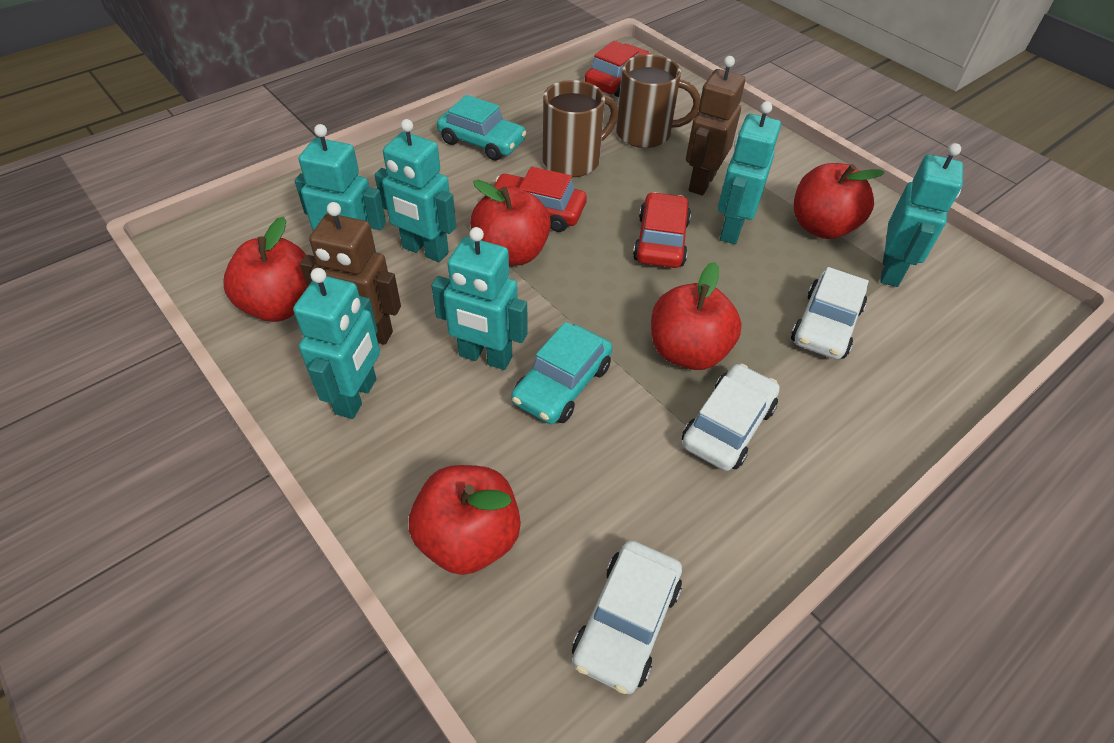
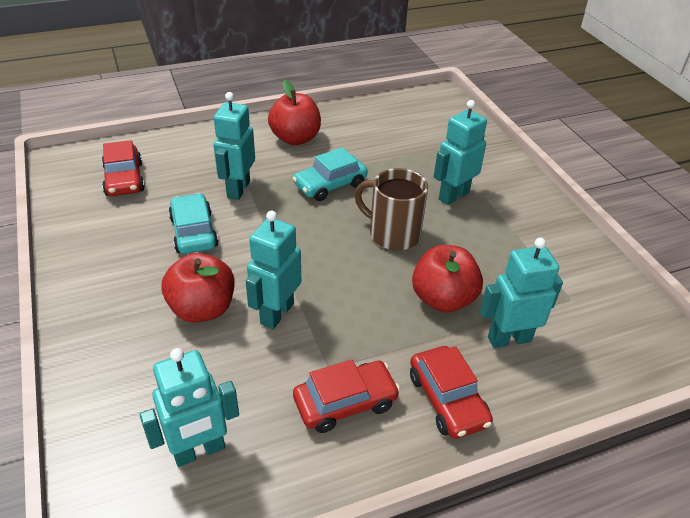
brown mug: [543,80,618,177] [616,54,700,148] = 2 -> [354,168,428,250] = 1
brown robot: [300,202,401,345] [686,56,745,196] = 2 -> none = 0
red apple: [223,217,307,322] [409,465,521,575] [470,180,551,266] [651,262,742,370] [794,163,885,239] = 5 -> [161,253,234,323] [268,80,321,145] [412,245,483,312] = 3
turquoise robot: [293,268,380,419] [295,124,386,252] [374,119,456,262] [431,227,527,370] [718,101,781,244] [880,143,963,287] = 6 -> [140,348,239,467] [213,92,255,200] [246,211,301,329] [434,100,487,205] [480,238,563,348] = 5
white car: [572,540,682,694] [682,364,780,471] [791,267,869,360] = 3 -> none = 0

